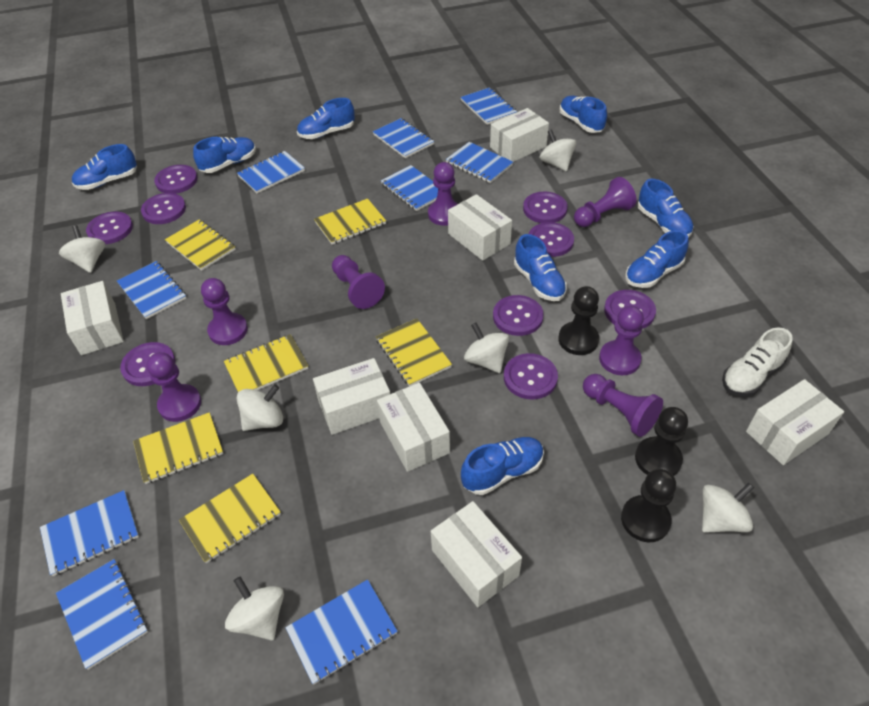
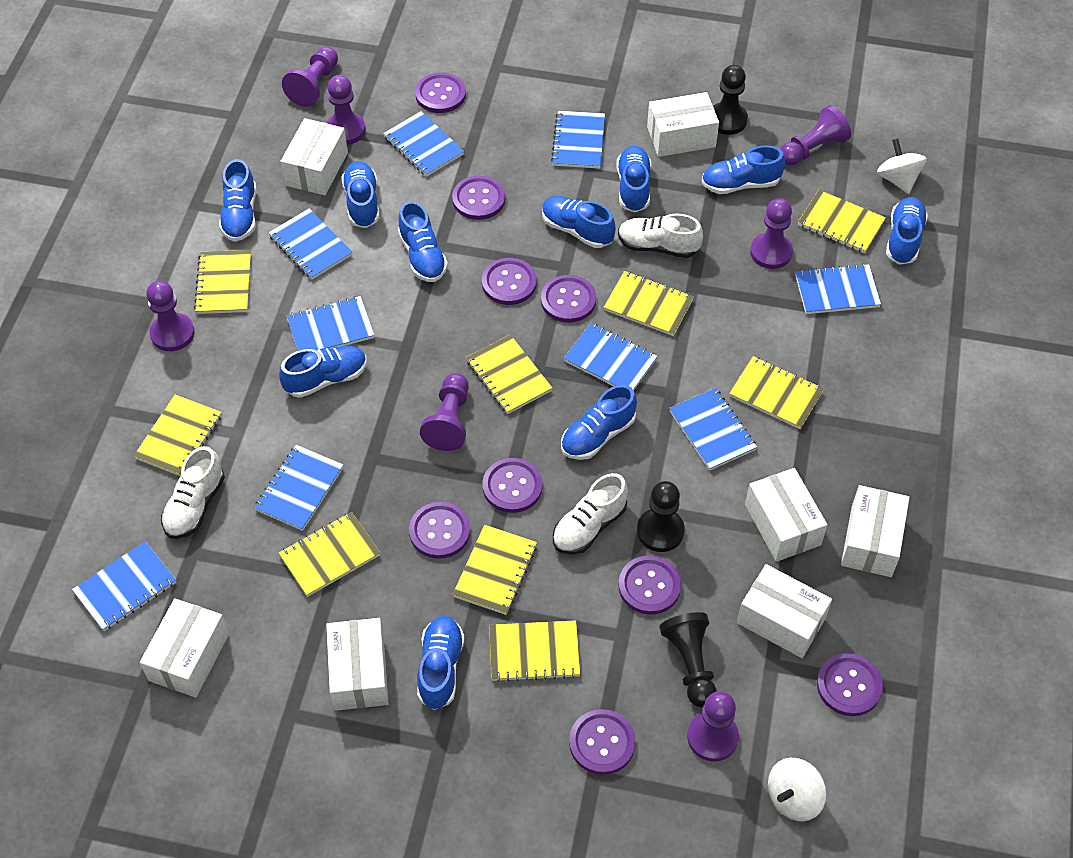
blue shoe: [72,144,137,190] [193,137,256,173] [297,98,355,139] [461,437,544,495] [514,234,567,301] [560,96,607,133] [625,230,689,288] [638,179,694,238] = 8 -> [219,159,256,242] [279,346,367,398] [341,161,380,228] [398,201,448,282] [417,616,464,710] [542,196,616,248] [561,385,637,460] [616,146,651,212] [701,146,785,194] [886,197,928,264] = 10
white shoe: [722,327,792,396] = 1 -> [161,446,225,539] [553,473,628,555] [618,214,703,258] = 3
white spinning top: [59,225,105,273] [225,576,284,640] [237,384,283,431] [464,323,509,373] [540,129,576,171] [702,483,754,533] = 6 -> [768,758,826,821] [877,139,927,194] = 2
yellow notebook: [133,412,223,484] [165,219,236,271] [179,474,281,563] [224,334,308,392] [314,199,386,245] [376,319,452,386] = 6 -> [134,394,222,476] [194,250,251,314] [279,512,380,597] [452,525,537,615] [466,335,553,414] [489,620,580,682] [603,271,694,336] [729,356,824,429] [798,190,886,253] = 9

